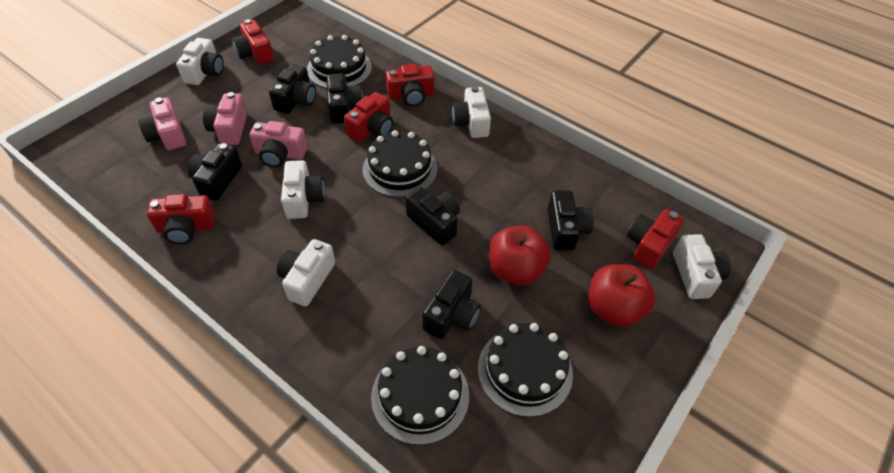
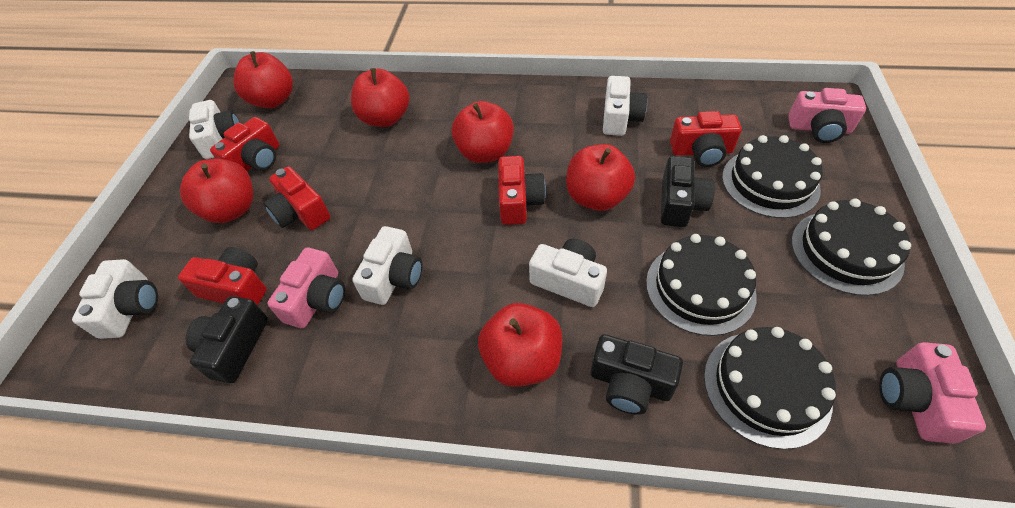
black camera: [188,143,242,201] [269,64,316,114] [327,73,363,124] [406,188,460,245] [422,270,481,339] [548,190,594,251] = 6 -> [185,296,268,383] [591,334,683,415] [661,156,715,227] = 3
red apple: [489,225,551,285] [588,264,655,327] = 2 -> [180,159,253,223] [233,51,293,108] [351,68,410,127] [452,101,514,163] [478,303,562,387] [566,144,635,211] = 6

